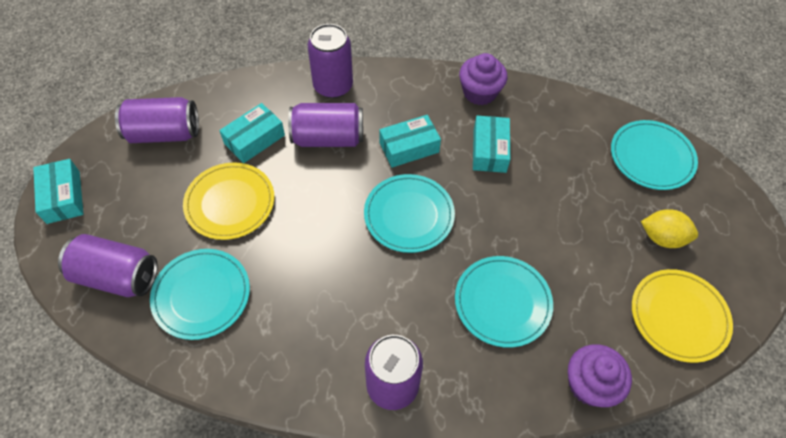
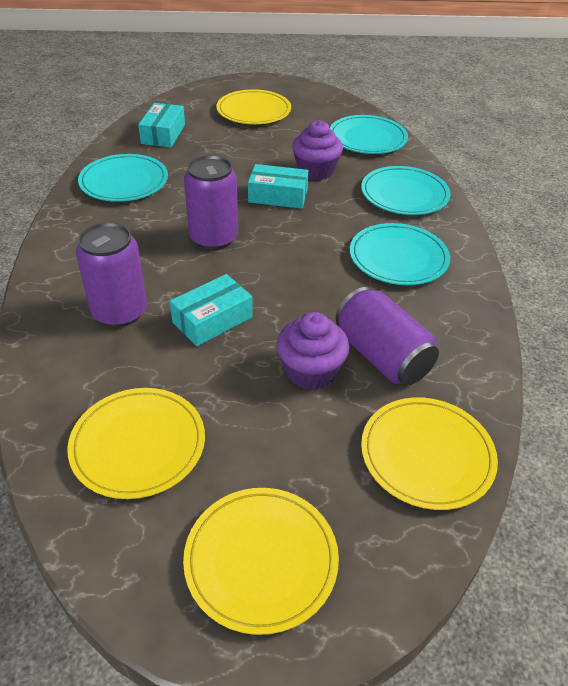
purple can: [58,234,158,297] [115,97,199,143] [288,103,363,147] [308,24,353,98] [365,335,423,410] = 5 -> [76,222,147,327] [184,155,238,250] [335,287,439,385] = 3
turquoise box: [33,159,83,224] [219,103,285,163] [379,115,441,167] [473,116,510,173] = 4 -> [138,103,185,147] [170,274,253,346] [248,164,309,209] = 3
yellow lemon: [641,209,698,248] = 1 -> none = 0
yellow plate: [183,162,274,240] [632,269,733,363] = 2 -> [67,388,205,499] [183,488,339,635] [216,89,291,124] [361,397,498,510] = 4

